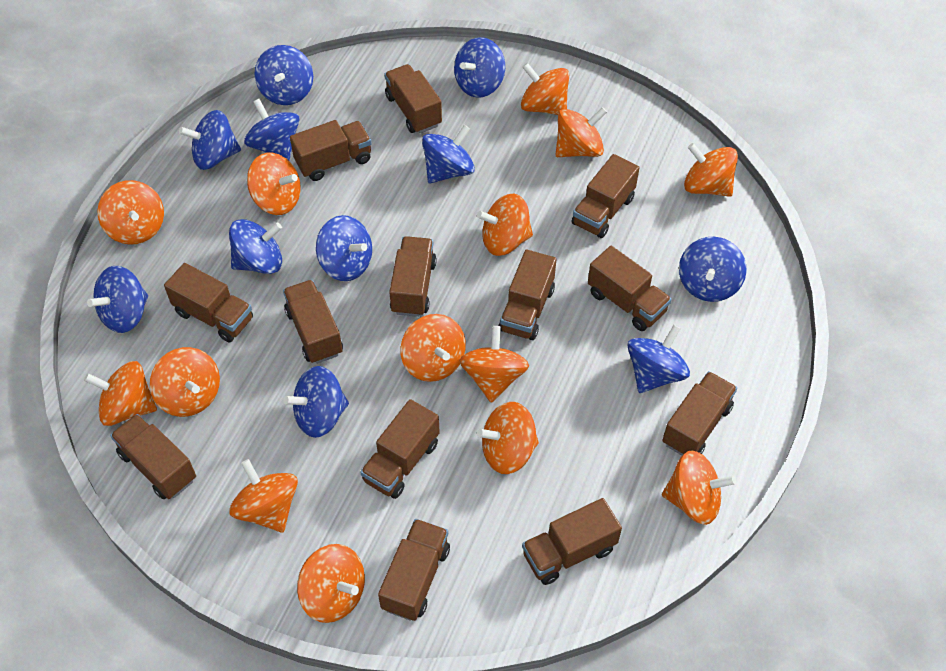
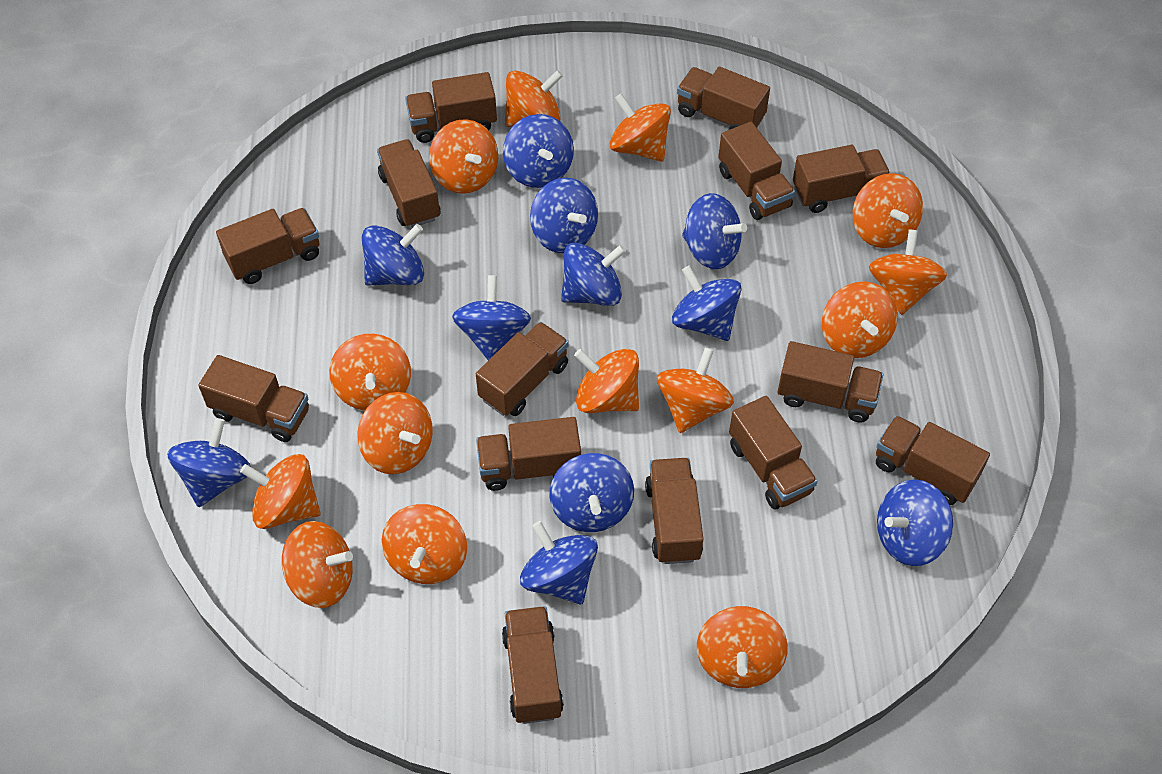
brown truck: [110,414,196,499] [164,263,253,342] [283,280,343,364] [290,120,372,181] [360,399,440,499] [378,519,450,621] [384,64,442,133] [389,236,437,317] [499,250,556,340] [522,498,622,585] [572,154,639,238] [588,246,671,331] [662,371,737,456] = 13 -> [198,355,309,442] [216,208,319,284] [377,139,441,228] [405,72,497,143] [476,322,569,416] [476,417,581,491] [502,606,564,724] [645,458,703,564] [677,67,770,129] [718,122,795,220] [729,396,817,509] [777,341,883,423] [793,145,890,213] [876,415,990,505] = 14

